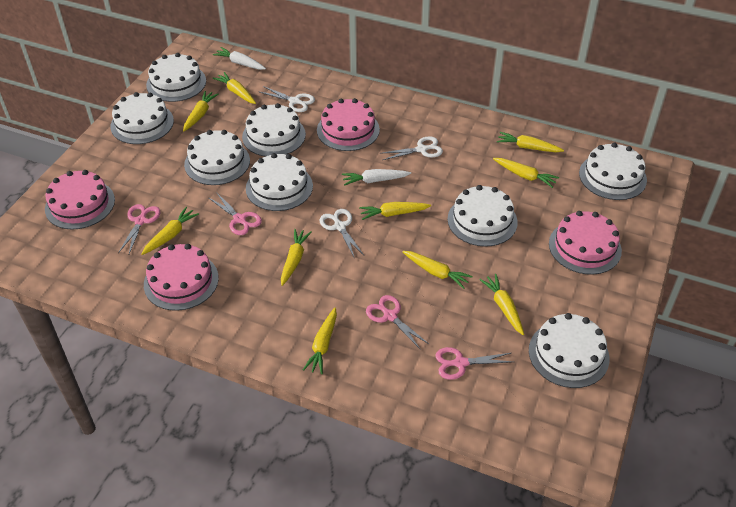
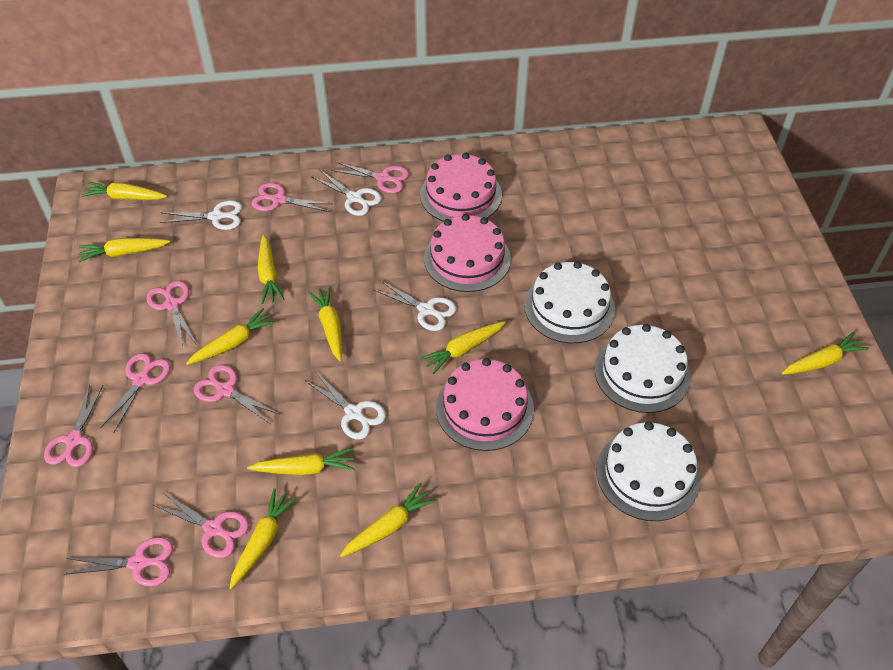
pink cake: [45,170,115,229] [144,244,219,311] [317,98,380,151] [549,211,622,275] = 4 -> [420,153,502,222] [424,214,511,292] [436,358,534,451] = 3
pink scissors: [118,204,160,254] [209,192,262,235] [366,295,429,350] [435,347,513,380] = 4 -> [44,384,103,467] [64,537,173,586] [100,353,171,432] [146,281,197,347] [152,492,249,558] [194,364,279,424] [252,183,333,212] [331,161,409,193] = 8
white cake: [110,92,174,144] [146,53,206,102] [184,130,250,185] [242,103,306,157] [246,153,313,211] [448,185,518,247] [529,313,610,388] [579,143,647,200] = 8 -> [524,261,615,343] [595,324,691,413] [596,422,700,521] = 3
white carrot: [213,47,266,70] [342,169,411,186] = 2 -> none = 0
white scissors: [260,86,315,112] [320,209,364,259] [382,136,443,160] = 3 -> [160,200,242,230] [306,371,386,439] [312,169,382,216] [374,280,457,331] = 4

